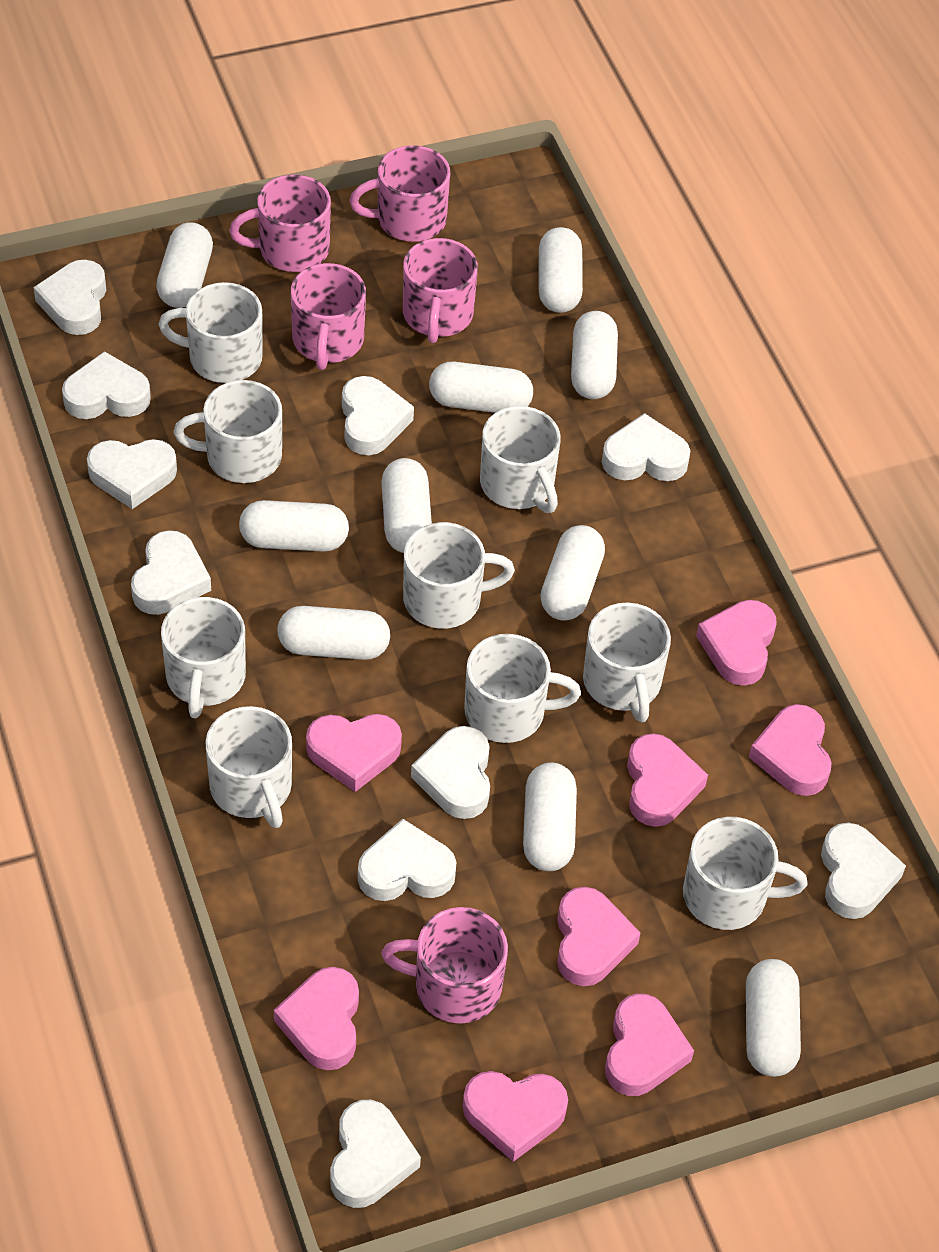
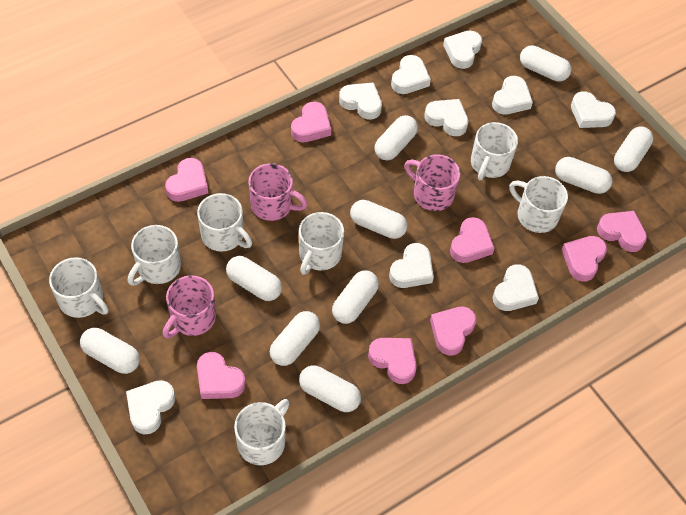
pink mug: [229,175,331,272] [291,263,366,370] [349,145,450,242] [381,907,508,1023] [403,238,478,343] = 5 -> [163,275,216,339] [248,163,308,221] [404,154,460,211] = 3
white heart: [33,260,106,335] [62,351,151,419] [87,439,177,509] [131,530,211,615] [330,1100,421,1208] [342,376,414,455] [358,819,456,901] [411,726,490,819] [602,413,690,481] [821,823,906,919] = 10 -> [126,380,175,434] [339,82,382,119] [389,243,434,288] [391,55,431,94] [424,99,469,136] [443,31,482,69] [492,76,533,114] [493,264,539,311] [571,91,616,128] = 9
white mug: [158,282,263,383] [161,597,246,718] [174,380,282,483] [205,706,292,828] [403,522,515,629] [464,634,581,743] [480,406,561,513] [583,603,671,722] [683,817,807,930] = 9 -> [49,257,109,318] [128,225,181,286] [197,193,252,252] [234,399,290,465] [299,212,344,275] [471,122,518,180] [509,176,568,233] = 7

